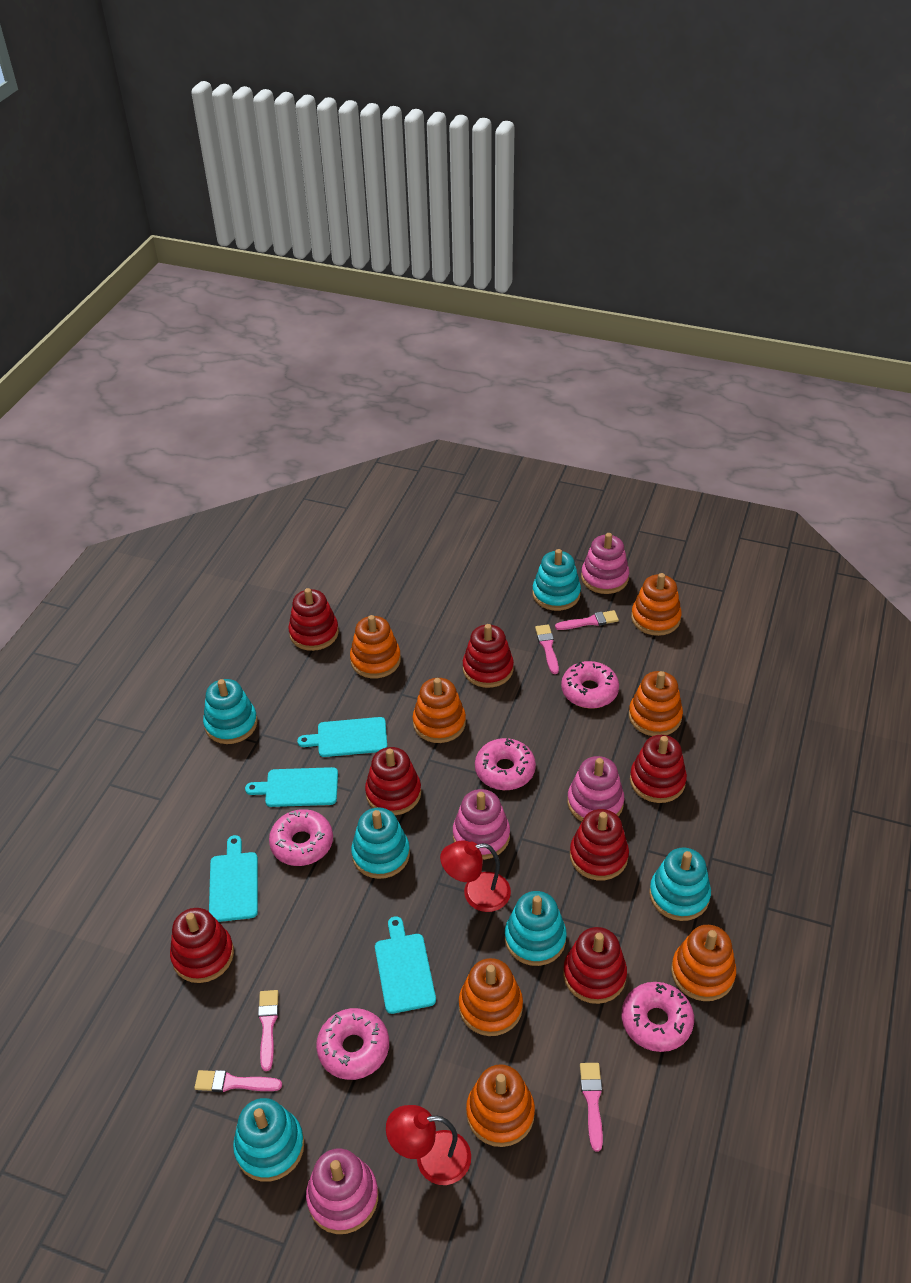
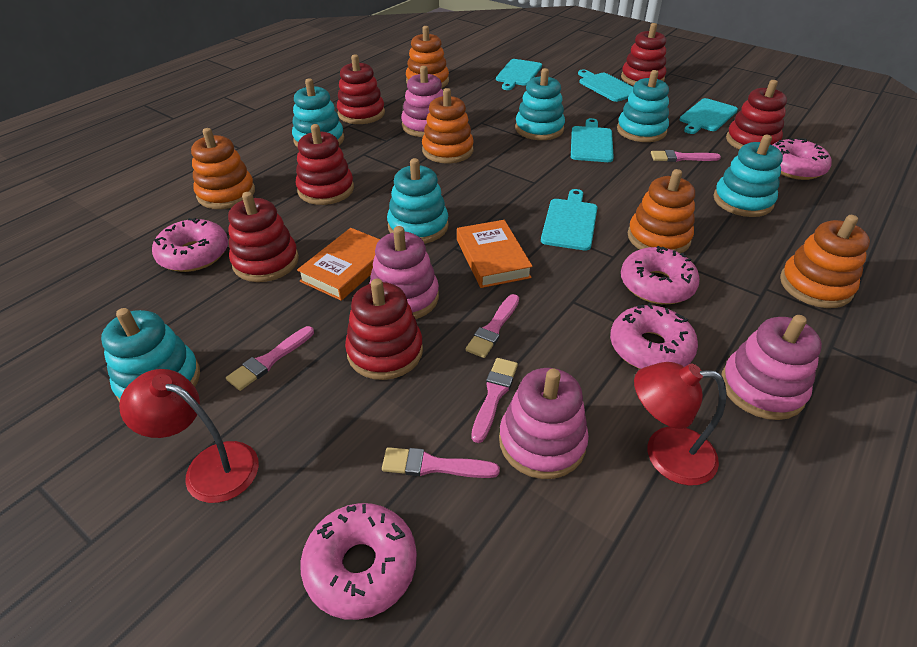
orange book: none = 0 -> [297,228,380,301] [457,220,533,288] = 2
orange stacking toy: [350,615,401,678] [413,678,466,743] [459,958,523,1036] [466,1064,535,1147] [629,671,683,736] [631,573,682,636] [671,925,736,1001] = 7 -> [191,128,255,209] [406,26,449,88] [422,88,474,163] [628,169,695,253] [780,215,870,308] = 5
red stacking toy: [170,908,234,983] [288,588,339,651] [365,747,421,815] [463,624,514,688] [563,927,627,1004] [570,809,629,880] [630,735,687,803] = 7 -> [228,192,299,282] [295,124,354,205] [337,55,385,124] [345,279,423,380] [621,23,666,85] [726,80,787,150] = 6
turquoise cutting board: [209,835,258,922] [245,767,338,807] [297,717,387,757] [375,916,436,1014] = 4 -> [496,59,542,90] [541,189,597,251] [571,118,614,162] [578,70,633,102] [680,98,738,134] = 5

